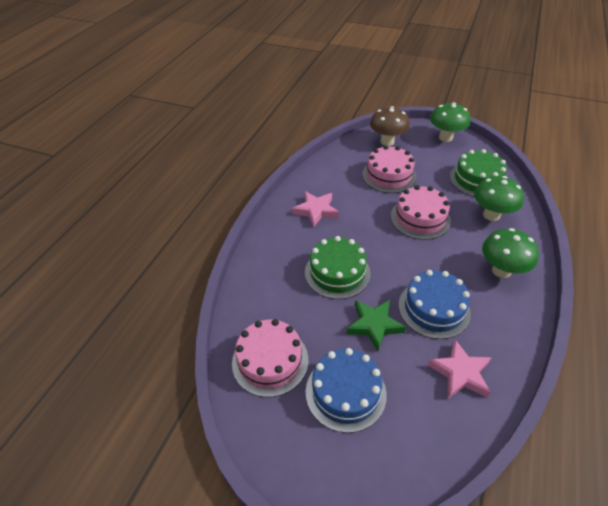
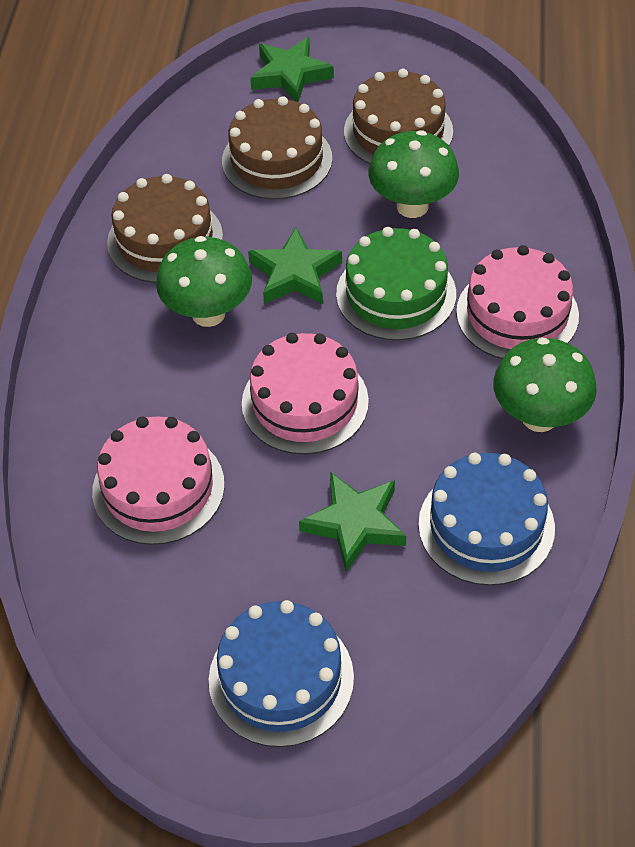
brown cake: none = 0 -> [107,174,223,283] [222,96,332,200] [344,69,453,164] = 3
brown mushroom: [370,106,410,146] = 1 -> none = 0
green cake: [305,236,371,299] [450,149,507,197] = 2 -> [336,227,456,340] = 1
green star: [347,300,406,351] = 1 -> [248,227,342,304] [250,37,334,102] [299,472,406,572] = 3
pink star: [292,191,339,228] [428,340,492,399] = 2 -> none = 0

